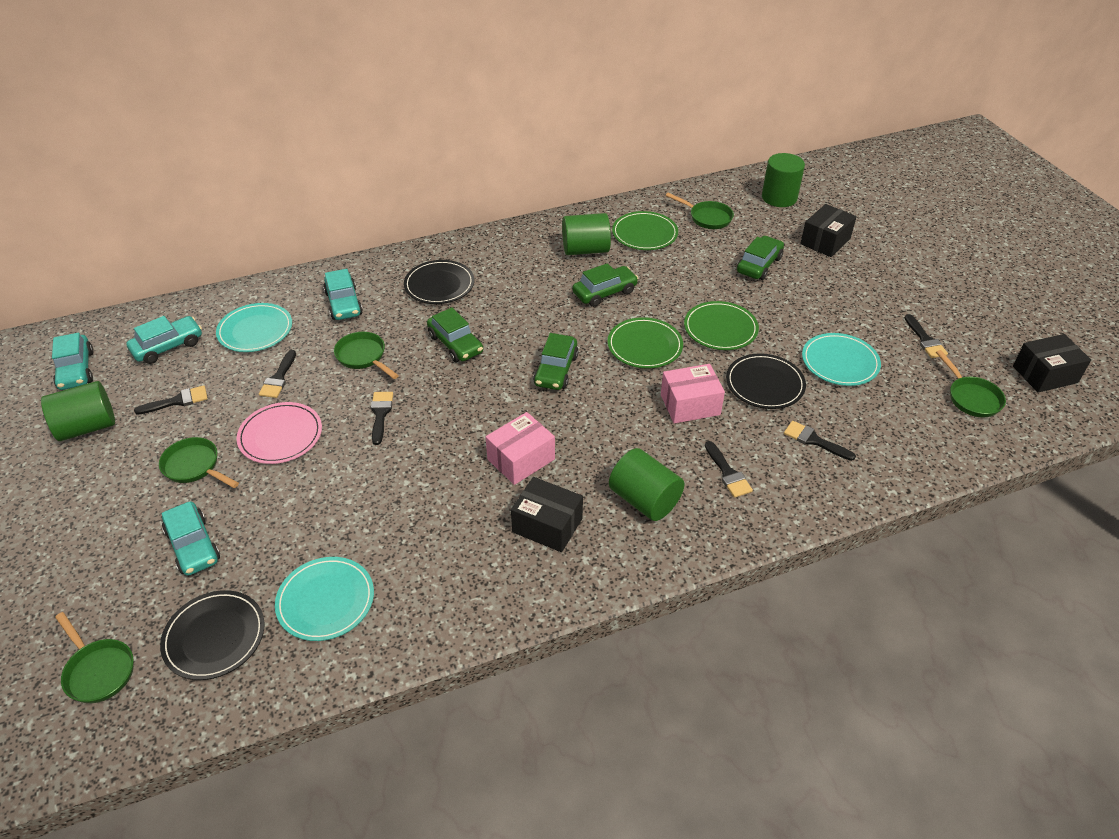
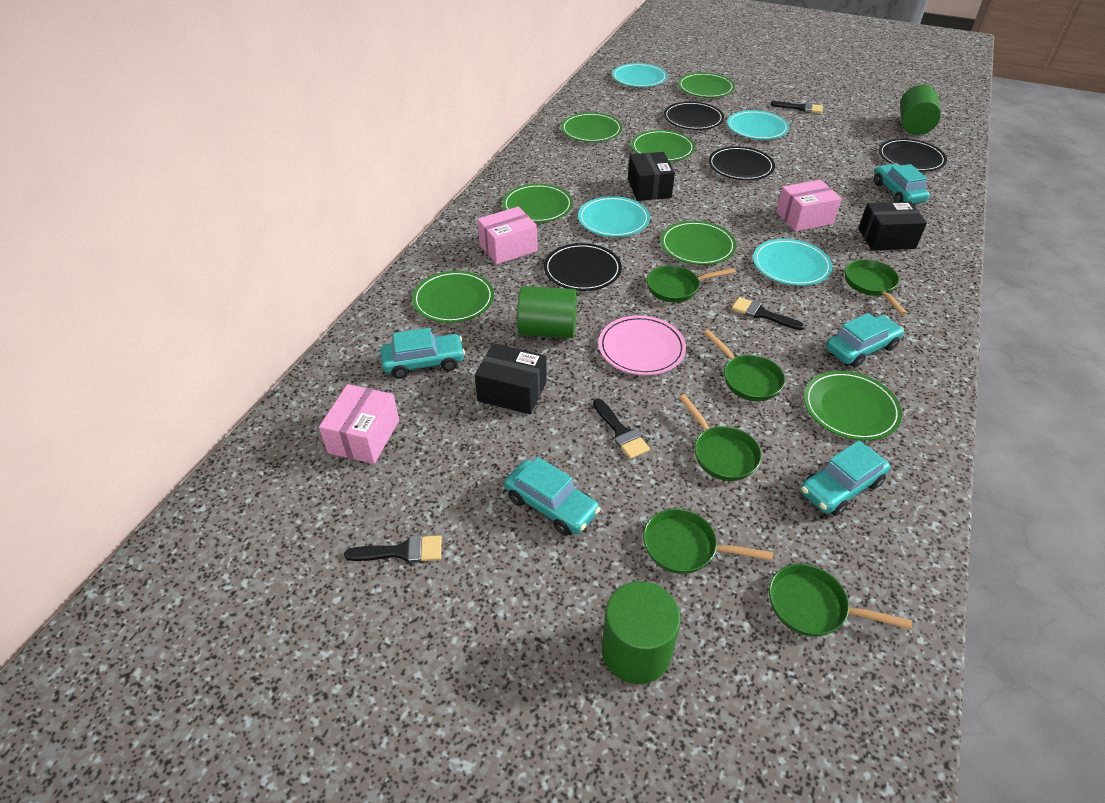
black brush: [134,385,208,415] [259,350,296,398] [371,392,393,445] [705,441,753,498] [784,421,856,461] [905,314,948,358] = 6 -> [344,535,442,563] [593,399,650,459] [732,297,804,330] [771,101,823,113] = 4
black plate: [160,590,265,680] [404,260,474,304] [726,353,806,409] = 3 -> [544,243,622,291] [664,102,724,130] [708,146,775,180] [879,139,947,171] = 4
green car: [427,307,483,362] [533,333,579,390] [572,263,638,307] [737,236,784,280] = 4 -> none = 0
green cylinder: [41,381,115,441] [562,213,611,255] [609,448,685,521] [762,153,805,207] = 4 -> [517,286,577,338] [602,581,681,684] [900,85,941,135] = 3
green pan: [55,612,134,703] [159,437,239,488] [334,332,399,379] [665,193,734,229] [936,350,1006,418] = 5 -> [643,509,773,574] [646,266,736,303] [678,394,762,481] [703,329,785,401] [769,564,912,637] [845,259,907,315] = 6
green plate: [607,317,683,369] [612,211,678,250] [684,301,759,350] = 3 -> [412,271,494,323] [503,184,573,223] [561,112,622,142] [631,130,695,162] [661,221,736,265] [678,73,735,98] [804,371,902,441] = 7
pink box: [486,412,555,485] [661,364,725,423] = 2 -> [319,384,399,464] [477,206,538,264] [776,180,842,232] = 3
turquoise car: [52,333,94,390] [126,316,202,364] [162,501,220,576] [323,269,363,320] = 4 -> [380,328,465,379] [504,457,600,536] [800,440,890,516] [826,313,904,368] [874,164,930,204] = 5
turquoise plate: [216,303,292,352] [275,557,374,641] [802,333,881,386] = 3 -> [578,196,650,237] [612,63,668,87] [727,110,789,140] [753,239,832,286] = 4

